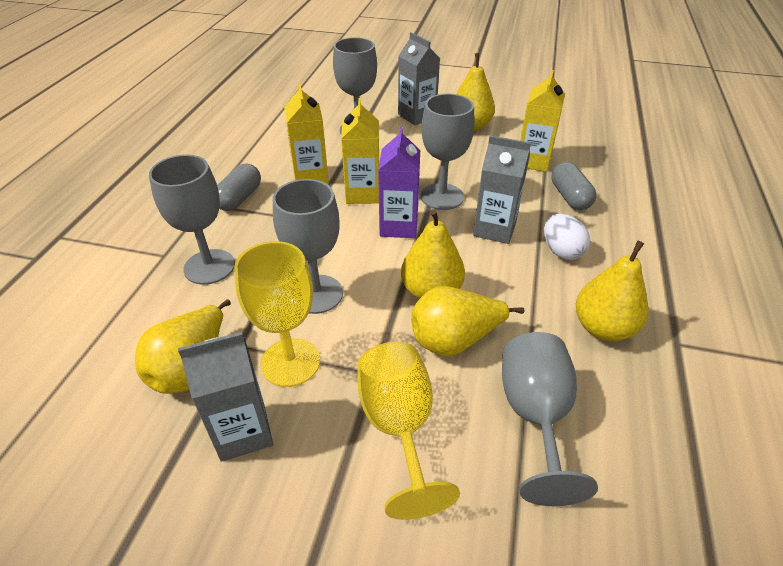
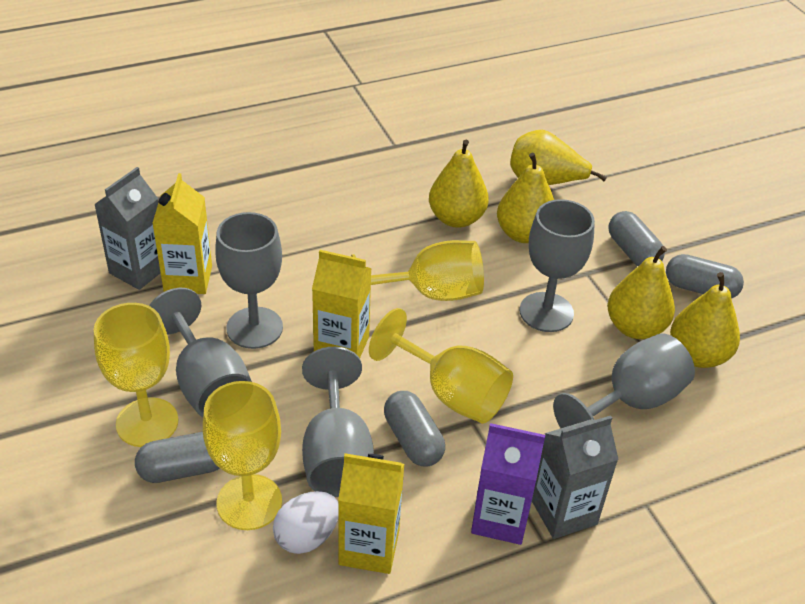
grey capsule: [217,164,261,211] [551,162,596,210] = 2 -> [135,432,220,483] [384,391,445,466] [608,211,665,266] [666,254,744,298] = 4
grey carton: [178,332,273,462] [398,32,440,125] [473,135,531,244] = 3 -> [94,167,161,290] [532,415,619,539] = 2
yellow goblet: [234,241,320,387] [357,342,460,520] = 2 -> [94,303,178,447] [203,381,282,530] [351,240,484,301] [369,308,513,424] = 4

